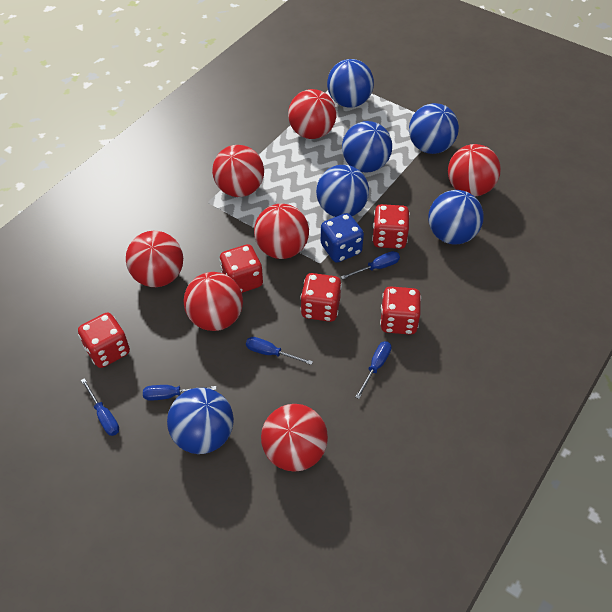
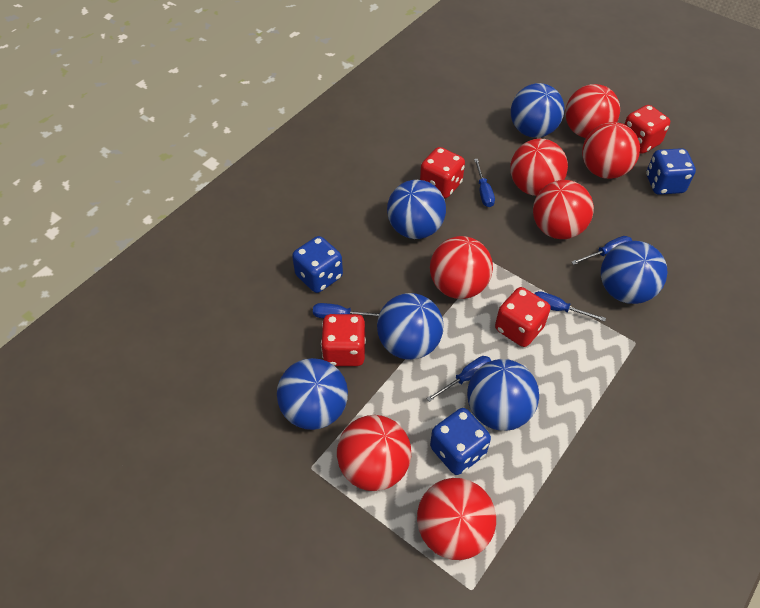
blue dice: [321,213,364,263] = 1 -> [292,236,343,293] [430,408,491,475] [646,148,696,195] = 3
red dice: [78,312,130,368] [220,244,263,293] [300,273,342,322] [372,204,410,249] [380,286,421,335] = 5 -> [321,314,366,366] [420,147,465,198] [495,287,551,347] [624,105,670,154] = 4

